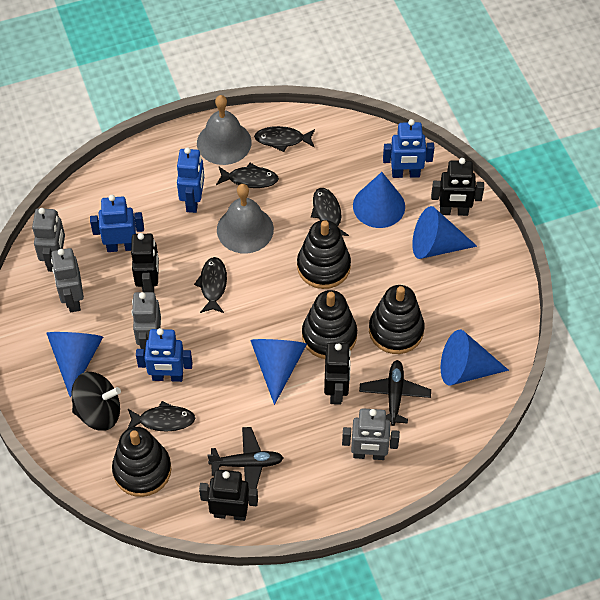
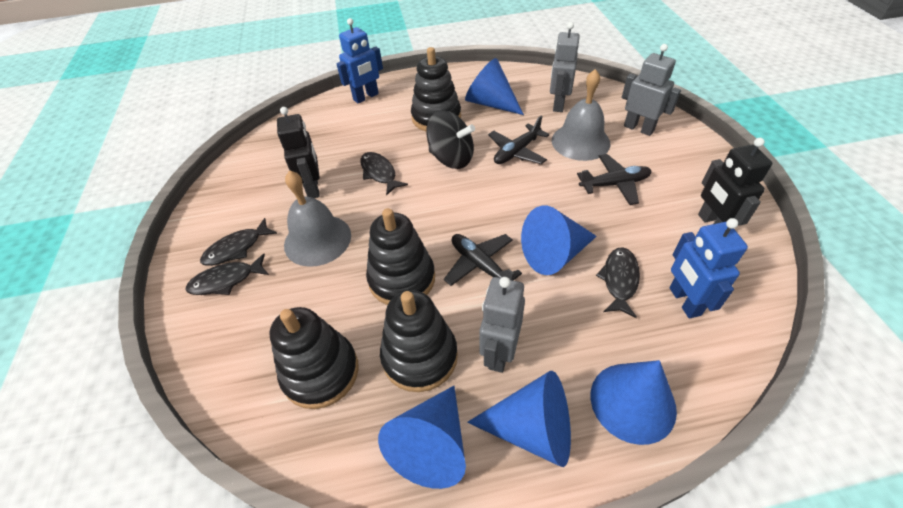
black fish: [127,401,195,431] [194,257,227,313] [216,163,279,188] [254,126,315,152] [311,188,349,236] = 5 -> [185,254,269,295] [200,218,277,266] [360,152,408,196] [596,247,640,318] = 4
black plane: [207,427,283,488] [359,360,431,426] = 2 -> [444,234,522,286] [488,116,549,164] [577,154,652,205] = 3
black robot: [131,233,159,292] [199,469,258,521] [324,342,351,405] [431,158,484,216] = 4 -> [277,107,320,198] [698,138,772,226] = 2
blue robot: [90,195,144,252] [136,328,192,382] [177,147,204,213] [383,119,434,178] = 4 -> [336,18,383,104] [669,218,748,318] = 2
grey robot: [32,208,65,272] [51,248,84,312] [131,292,161,351] [342,408,400,460] = 4 -> [479,277,525,373] [550,22,580,112] [622,44,681,136] = 3

